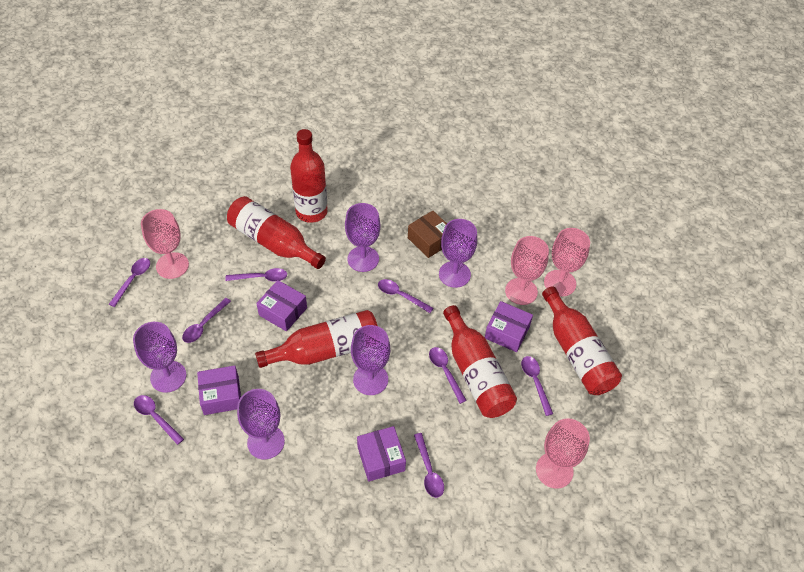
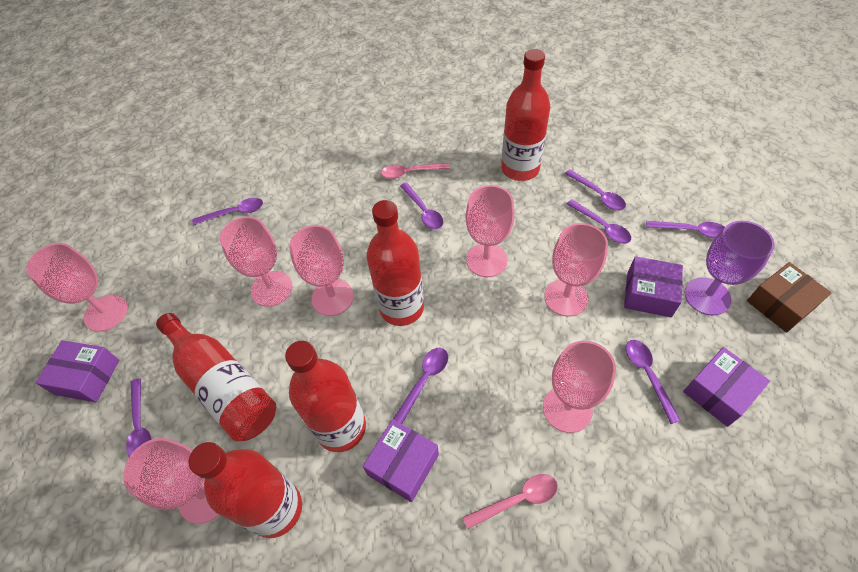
pink goblet: [141,209,189,279] [505,236,549,305] [536,418,590,489] [544,228,590,296] = 4 -> [26,243,128,332] [123,438,219,524] [220,217,292,307] [289,225,354,316] [466,185,515,277] [543,341,616,433] [544,223,608,317] = 7
pink spoon: none = 0 -> [381,163,450,179] [463,474,558,529] = 2
purple goblet: [133,322,187,392] [237,389,285,459] [345,203,380,272] [351,325,390,395] [439,219,477,288] = 5 -> [684,221,775,315] = 1

